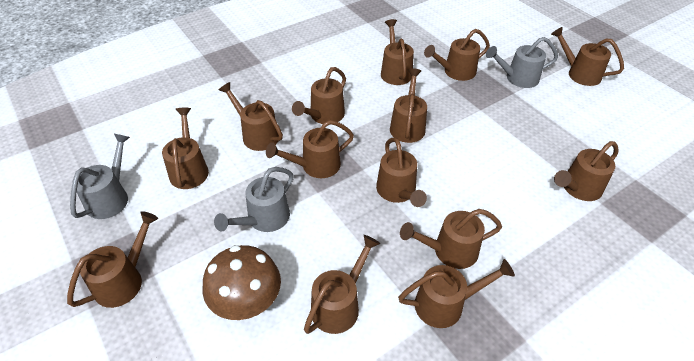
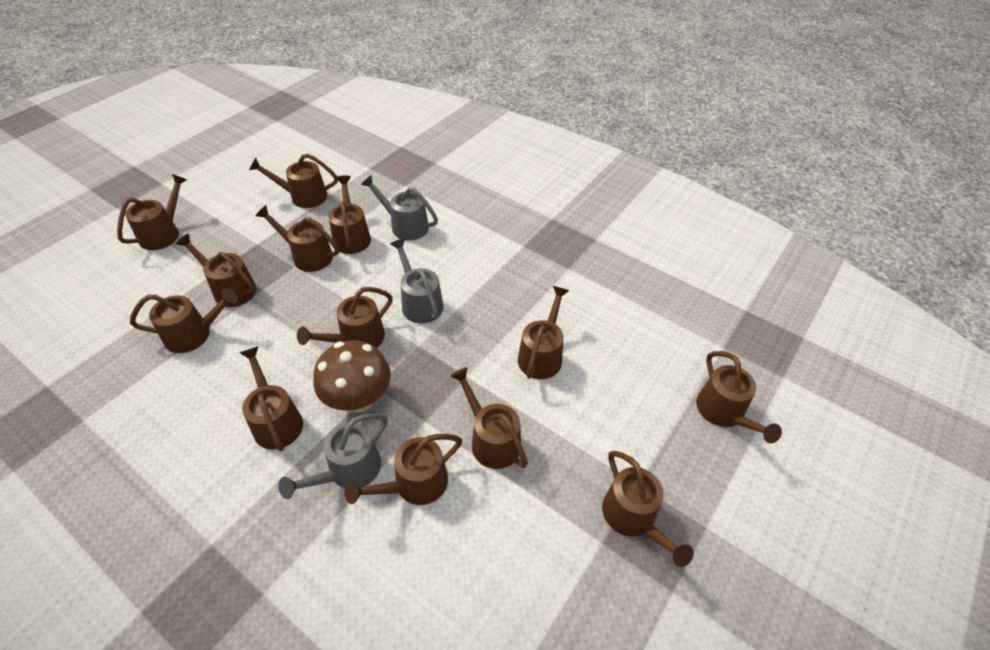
brown watering can: [67,211,158,308] [162,108,209,189] [219,82,283,151] [266,120,354,178] [292,67,346,124] [304,235,380,334] [376,137,427,207] [381,19,414,85] [390,68,427,143] [398,259,515,328] [400,209,502,269] [424,29,490,81] [551,27,624,86] [554,141,619,201] = 14 -> [117,174,187,250] [130,288,238,353] [176,234,257,307] [240,346,303,451] [249,153,338,208] [255,205,339,272] [297,287,393,348] [328,175,371,254] [344,434,462,505] [450,367,528,469] [518,286,569,379] [602,451,694,567] [696,351,782,443] = 13

